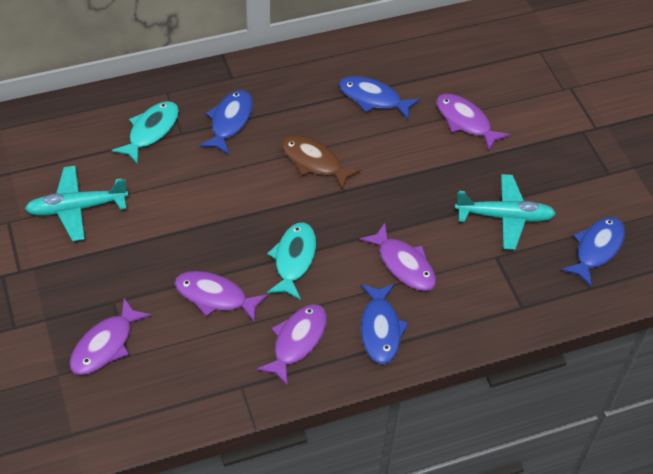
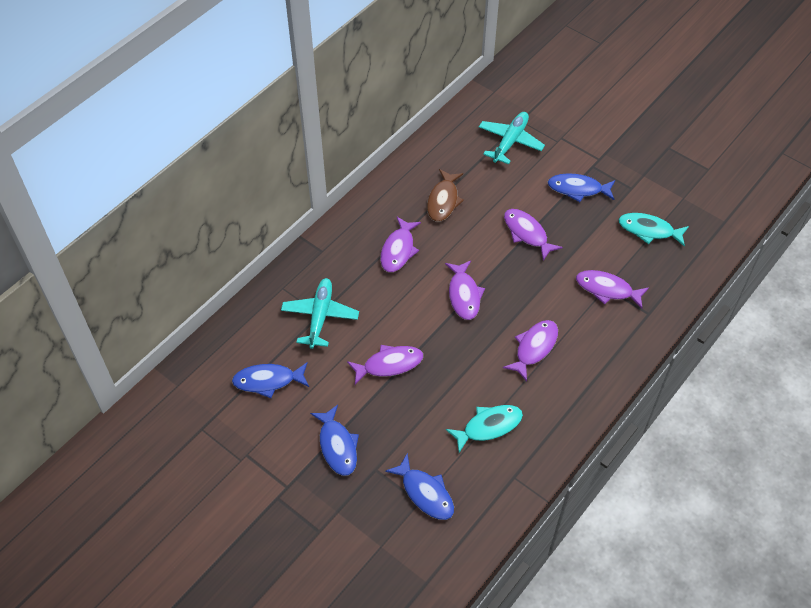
purple fish: [70,298,151,375] [175,271,268,323] [256,304,327,386] [360,223,436,291] [437,93,510,151] = 5 -> [347,345,423,385] [380,217,421,272] [445,260,485,320] [503,320,558,381] [504,209,563,261] [576,270,649,309] = 6

